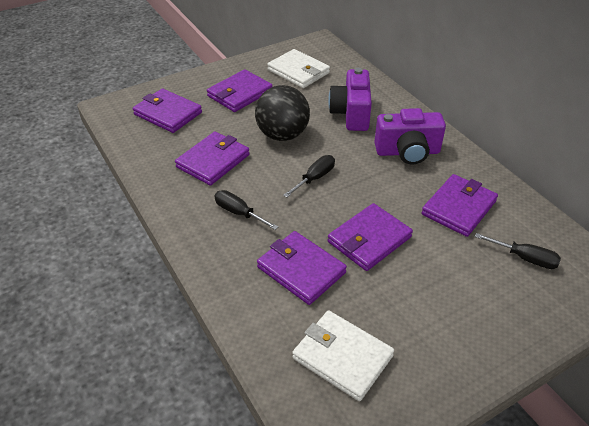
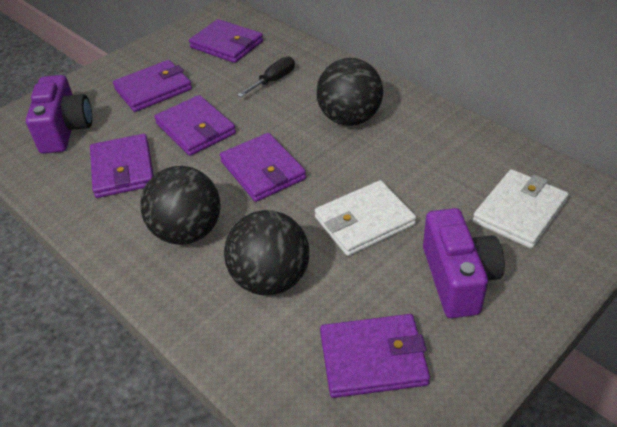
black ball: [255,85,310,141] = 1 -> [140,166,221,245] [224,210,309,295] [316,58,383,126] = 3
black screwdriver: [214,190,278,230] [283,155,335,198] [475,233,561,269] = 3 -> [237,57,295,97] = 1

